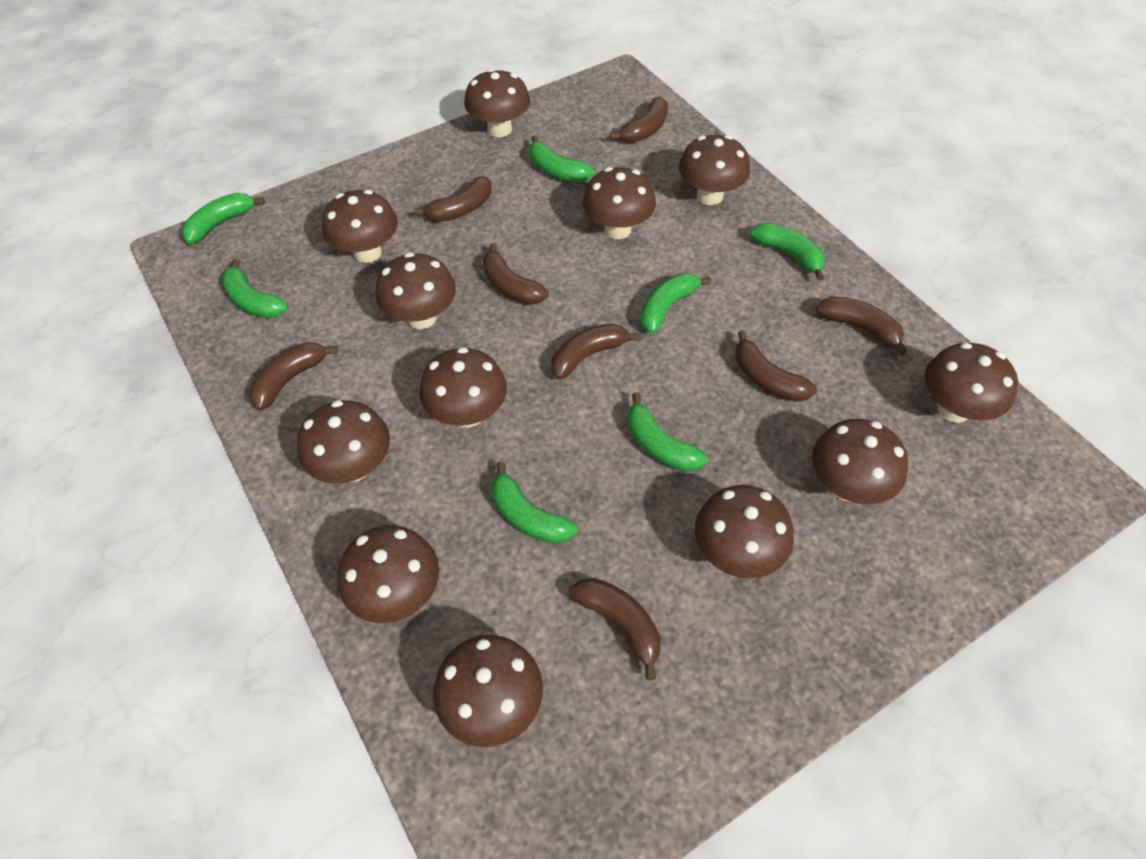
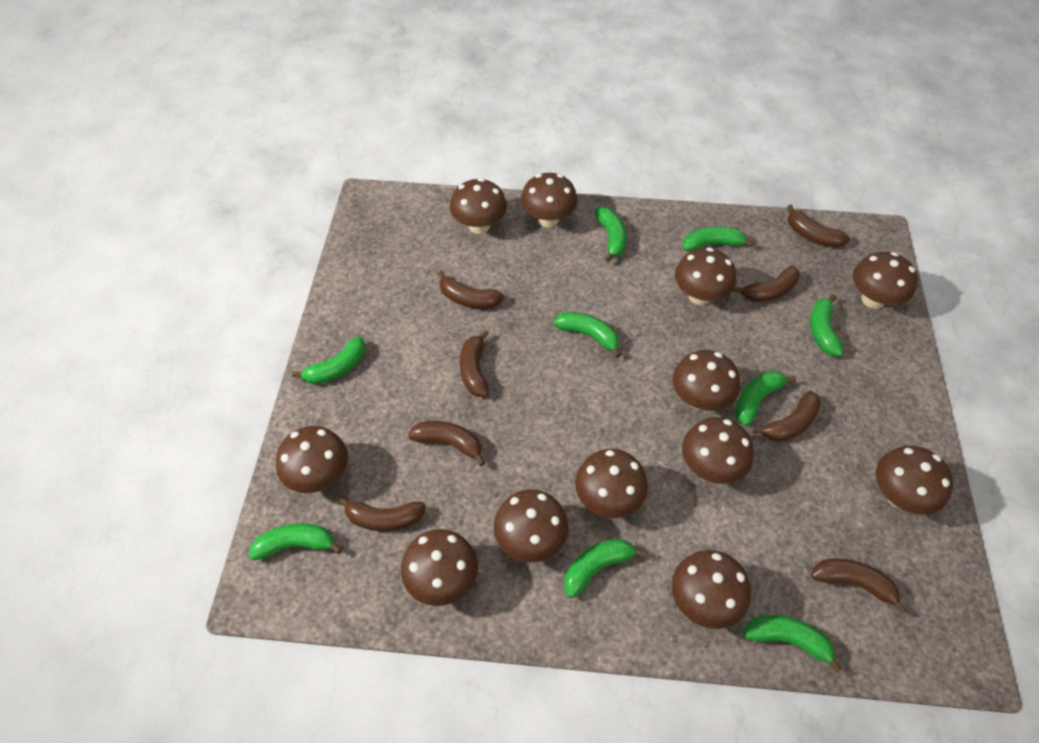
green banana: [181,193,265,244] [222,259,289,318] [491,462,578,544] [529,135,594,182] [627,393,708,472] [640,273,711,334] [750,223,825,281] = 7 -> [249,523,342,561] [292,336,366,384] [554,312,621,358] [564,539,646,598] [595,207,627,262] [683,226,754,252] [735,371,796,426] [743,615,842,673] [810,294,844,356] = 9

